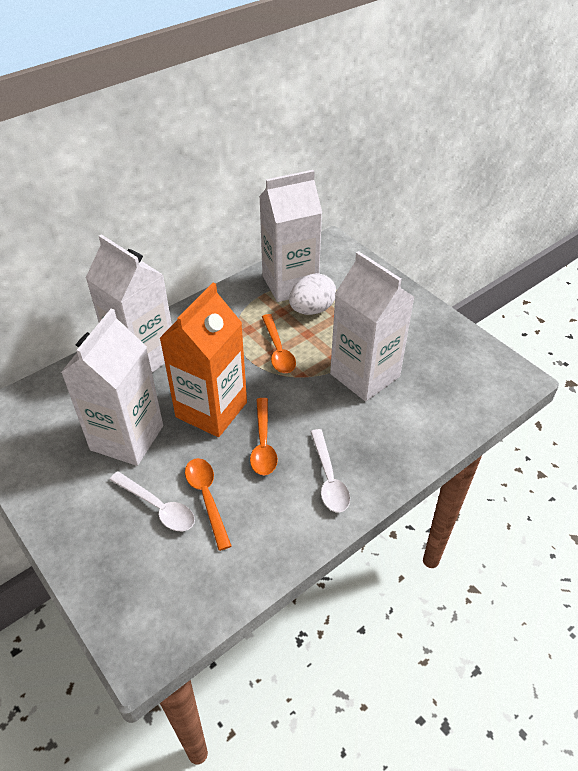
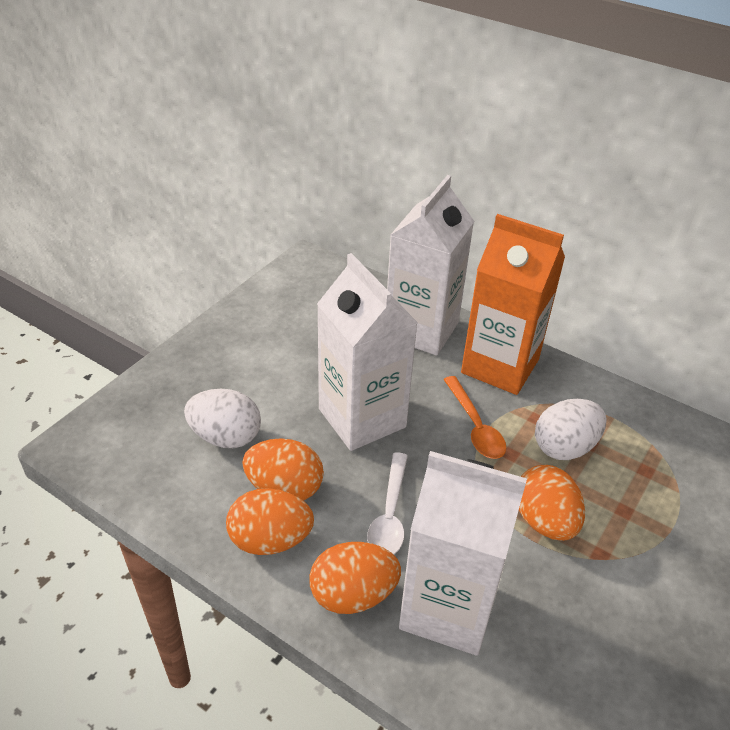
orange egg: none = 0 -> [226,488,314,555] [242,438,324,501] [309,542,401,614] [519,465,585,541] = 4
orange spoon: [185,458,231,551] [250,398,278,475] [262,314,296,373] = 3 -> [443,376,507,459] = 1
white carton: [61,309,163,466] [86,234,172,373] [259,170,322,302] [330,251,414,401] = 4 -> [317,253,418,451] [387,175,474,355] [399,451,527,656] = 3
white egg: [289,273,336,315] = 1 -> [184,389,261,448] [535,399,607,460] = 2
white spoon: [110,471,195,531] [310,429,350,512] = 2 -> [367,452,408,555] = 1

